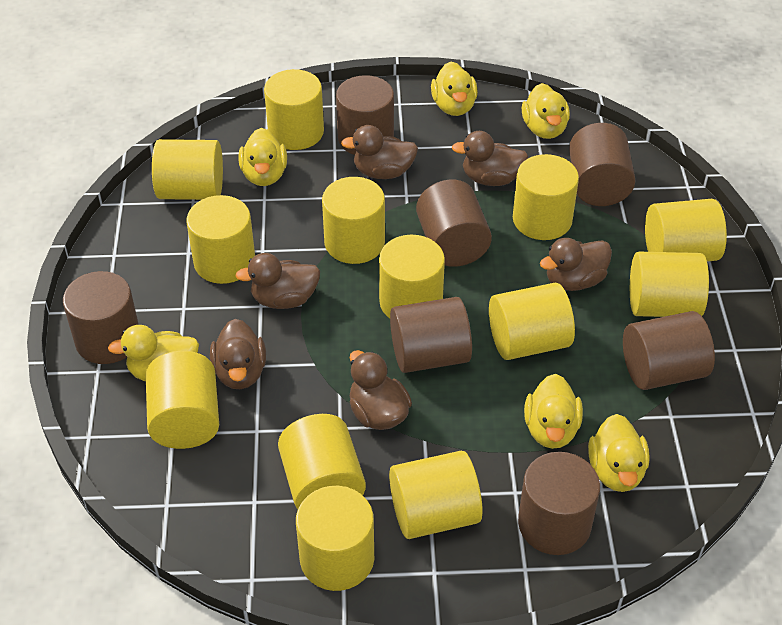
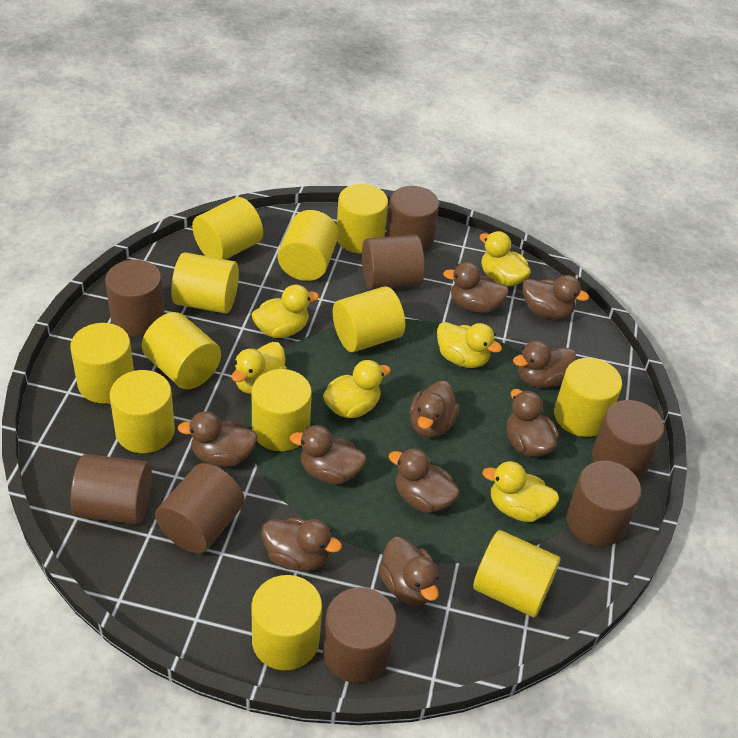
brown cylinder: [63,271,139,364] [336,75,394,155] [390,297,472,373] [416,180,492,267] [518,452,600,555] [569,123,635,206] [623,311,715,390] = 7 -> [70,454,152,525] [105,260,165,336] [155,463,245,554] [323,587,397,683] [362,235,425,290] [386,186,439,253] [566,461,641,546] [592,400,664,479] = 8
brown duck: [210,319,266,389] [235,253,320,309] [341,125,418,179] [350,350,412,430] [452,131,529,186] [540,238,612,291] = 6 -> [177,411,257,467] [262,518,342,571] [290,425,366,484] [379,537,439,606] [389,448,460,513] [410,381,460,438] [443,262,509,313] [507,389,559,457] [513,341,577,388] [522,275,589,319] = 10
yellow cylinder: [146,351,219,449] [152,139,223,200] [186,195,255,284] [264,69,324,150] [278,414,366,509] [296,486,374,591] [322,177,385,264] [379,235,445,318] [389,451,483,539] [489,283,575,360] [513,154,579,240] [630,252,709,317] [645,199,727,262] = 13 -> [70,323,134,403] [110,370,175,453] [142,312,221,389] [171,252,239,314] [192,197,263,260] [251,575,322,671] [252,369,312,451] [278,210,339,281] [333,286,405,352] [337,184,388,253] [473,530,560,617] [554,358,622,437] = 12

